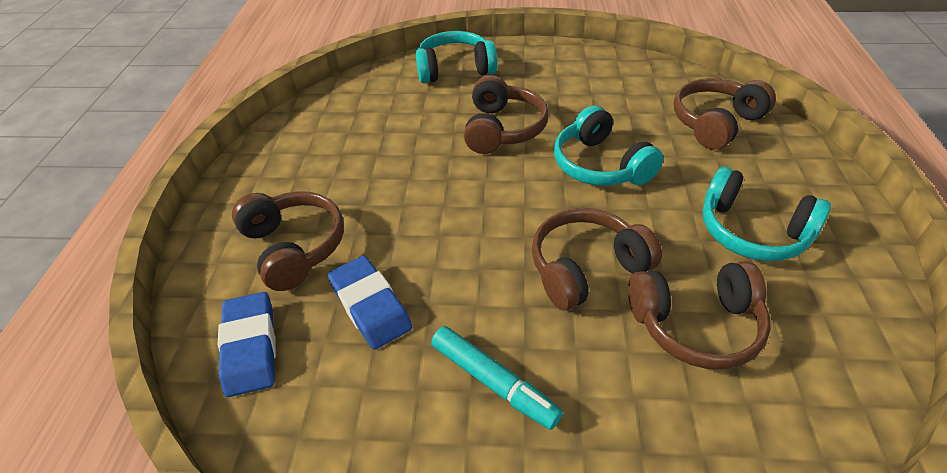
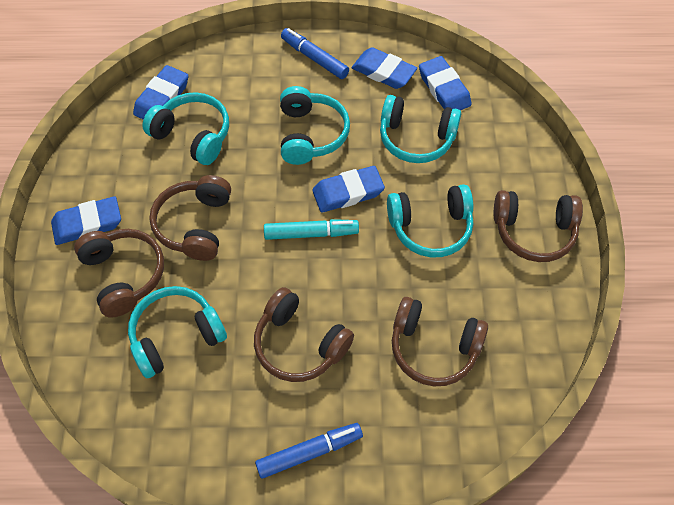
blue eraser: [218,292,276,397] [328,256,412,350] = 2 -> [51,196,121,245] [133,65,188,119] [312,166,385,212] [352,47,417,89] [419,56,472,110] = 5
blue marker: none = 0 -> [255,423,363,479] [281,28,349,79] = 2
turquoise headphones: [416,31,498,83] [554,105,664,186] [703,166,831,261] = 3 -> [128,286,227,378] [142,92,229,165] [280,86,350,165] [380,95,461,163] [387,184,473,257] = 5

